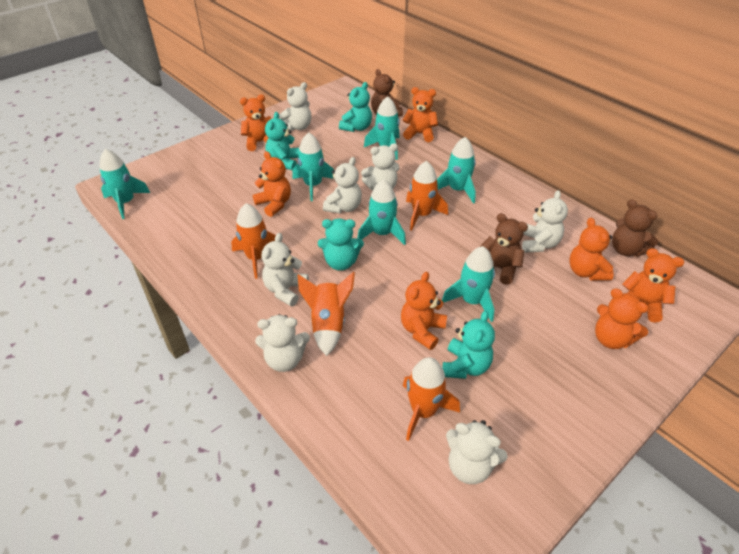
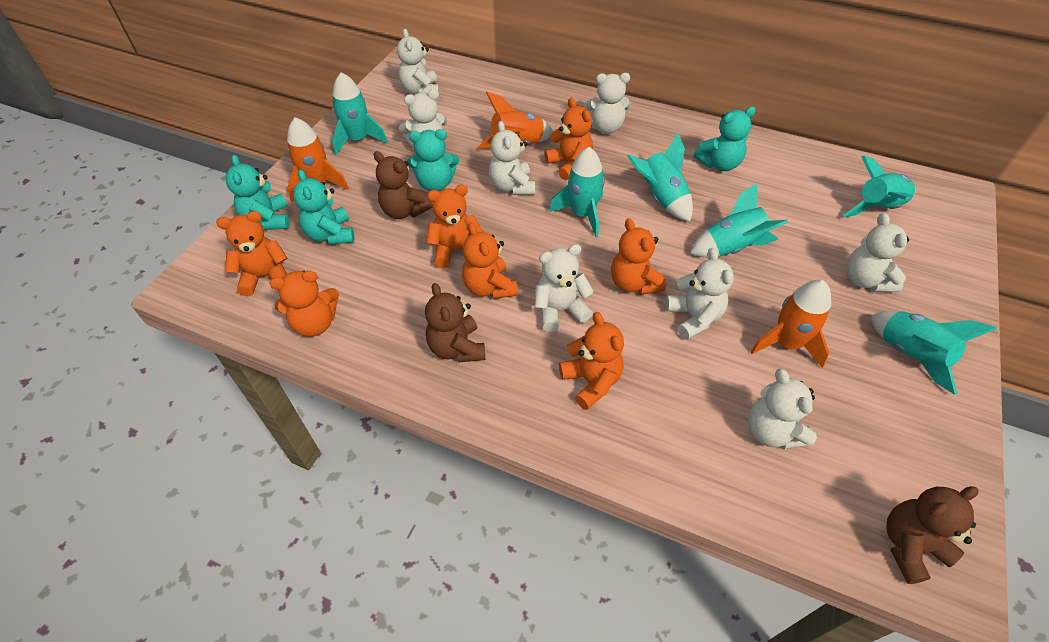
orange rocket: [231,203,276,279] [298,272,355,356] [403,357,460,441] [406,161,448,231] = 4 -> [287,117,349,202] [477,92,554,149] [750,280,831,368] = 3
white teddy bear: [255,314,310,372] [262,233,309,306] [279,82,312,131] [323,157,362,213] [361,143,399,190] [446,420,508,484] [522,190,568,253] = 7 -> [397,29,440,96] [399,89,447,150] [489,121,535,195] [534,244,594,332] [584,73,631,134] [665,248,734,340] [748,369,817,449] [846,213,909,292] = 8

